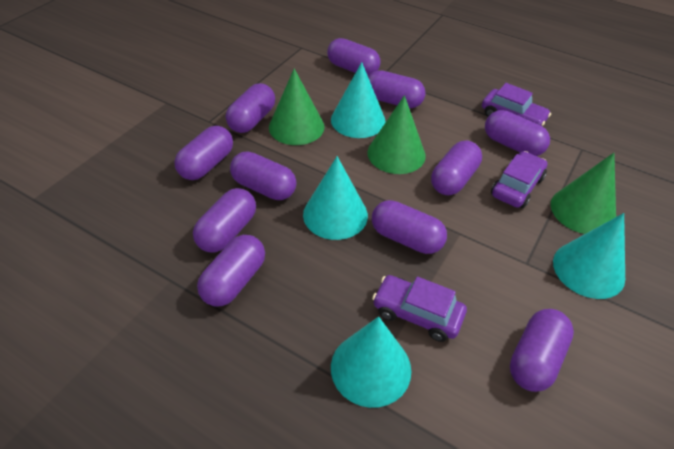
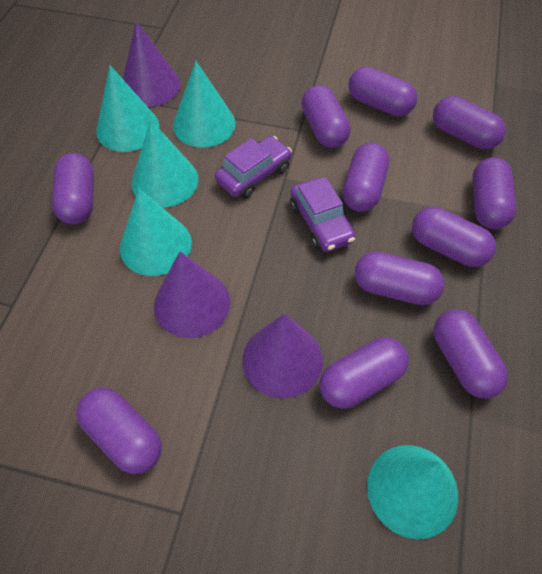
green cone: [269,69,324,145] [367,95,426,174] [551,153,616,234] = 3 -> none = 0
purple car: [372,275,467,342] [482,83,551,126] [491,151,548,208] = 3 -> [215,136,292,199] [290,177,356,252] = 2
purple cone: none = 0 -> [123,21,181,107] [154,251,230,338] [242,313,323,398] = 3
turquoise cone: [303,156,368,240] [331,62,386,138] [331,316,411,408] [553,213,625,299] = 4 -> [96,65,159,152] [120,189,192,276] [131,120,198,207] [173,61,236,148] [367,445,458,539] = 5

